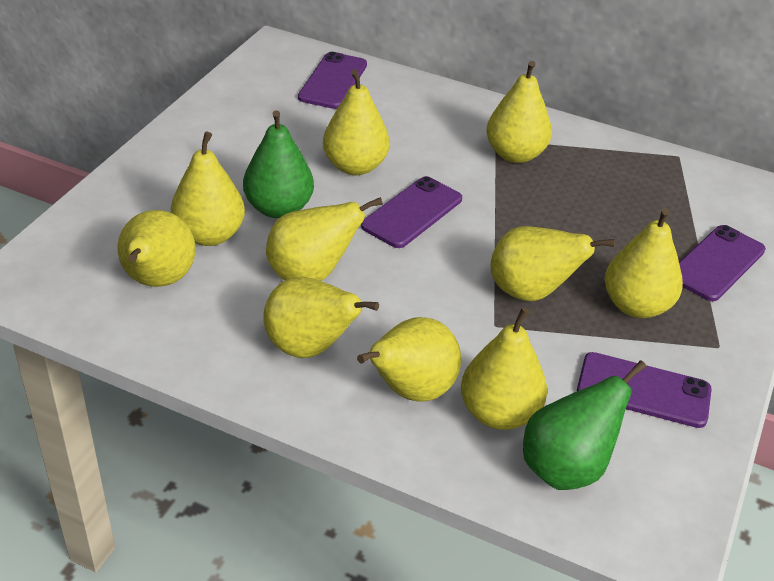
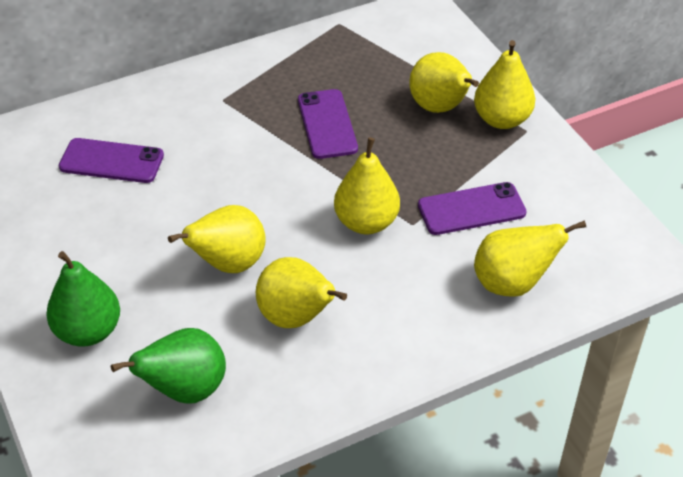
purple phone: [298,52,367,109] [361,176,462,248] [577,352,712,428] [679,225,766,301] = 4 -> [59,138,164,183] [298,89,358,159] [418,182,527,235] = 3
yellow pear: [117,210,196,287] [171,132,245,246] [263,277,379,358] [266,197,383,281] [323,69,390,175] [357,317,461,402] [461,307,547,430] [486,61,552,163] [491,226,615,301] [604,208,683,318] = 10 -> [168,205,266,273] [256,257,347,328] [334,137,400,234] [409,52,479,113] [474,40,535,129] [474,220,586,297] = 6

